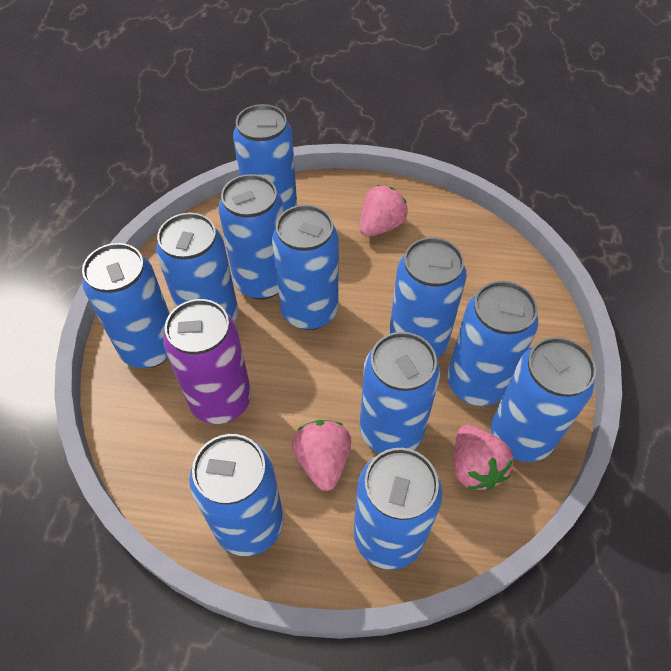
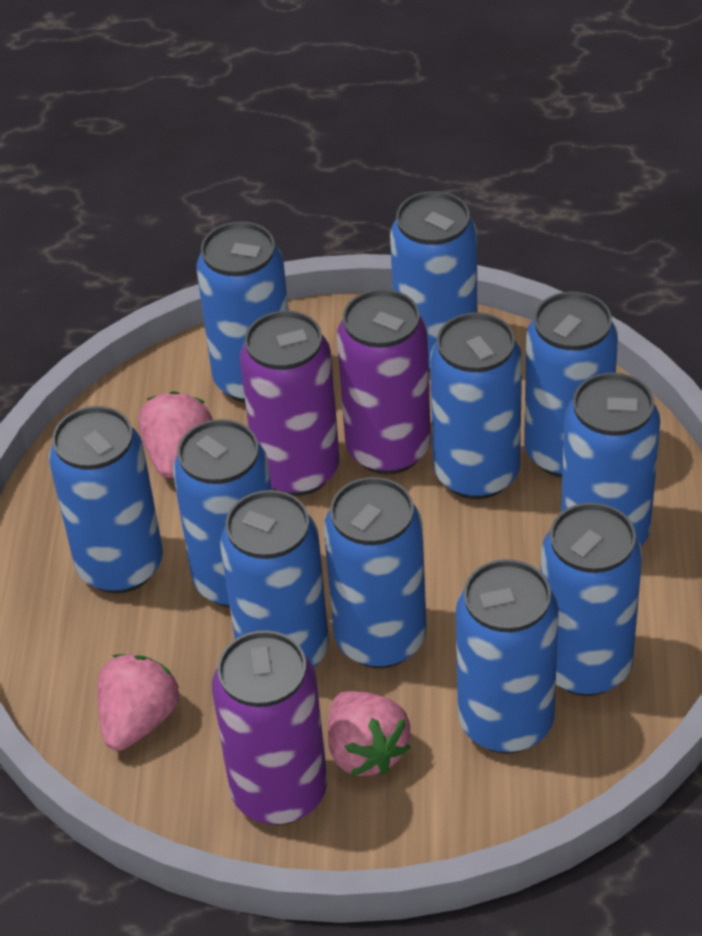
purple can: [163,299,251,424] = 1 -> [212,630,327,825] [240,311,340,496] [337,289,431,474] = 3

